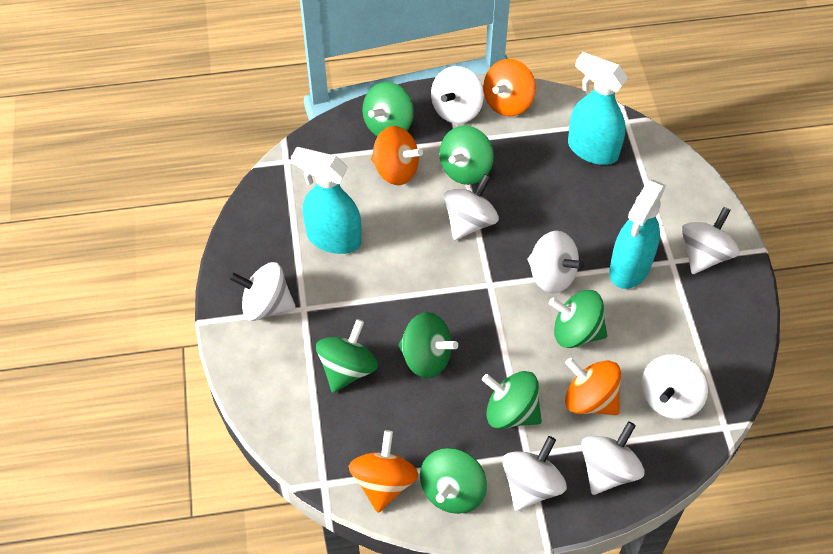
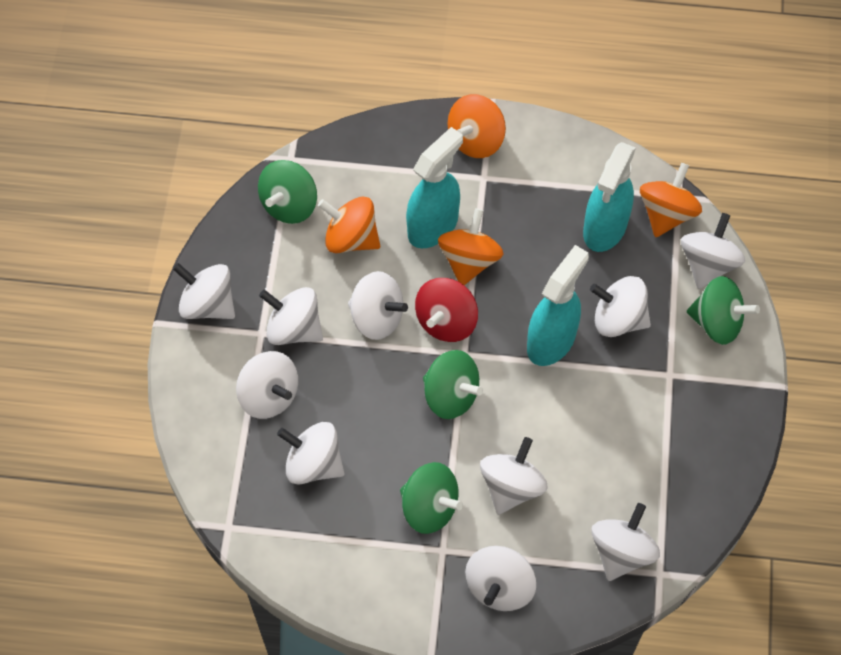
green spinning top: [316,319,378,393] [362,82,414,137] [398,312,458,378] [420,448,487,514] [439,126,494,185] [482,371,542,429] [549,290,607,348] = 7 -> [258,160,317,224] [400,462,463,534] [423,350,483,419] [687,276,760,345] = 4
red spinning top: none = 0 -> [415,278,478,342] = 1
white spinning top: [229,262,296,321] [431,66,484,124] [444,174,499,240] [502,436,567,511] [528,231,584,294] [581,421,644,495] [641,355,708,419] [682,207,739,274] = 8 -> [173,263,235,319] [236,351,298,419] [259,287,323,345] [277,422,345,485] [348,271,408,340] [465,546,536,611] [480,437,548,515] [590,276,651,337] [591,503,660,581] [681,213,745,289] = 10

